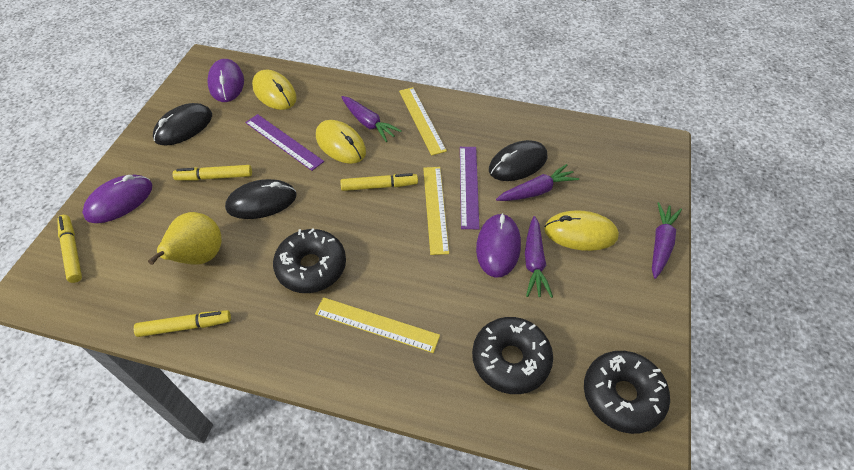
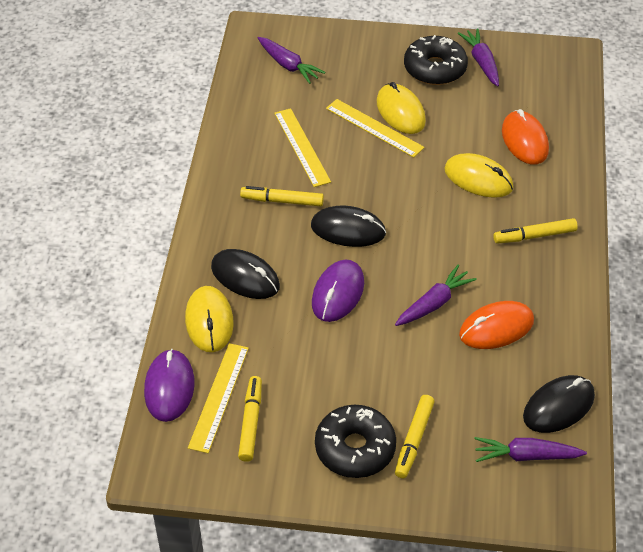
black donut: [273,229,346,293] [472,317,553,394] [584,351,670,434] = 3 -> [315,405,396,478] [404,35,468,85] = 2
orange mouse: none = 0 -> [459,301,534,349] [502,109,549,165] = 2
purple mouse: [82,174,152,223] [207,59,244,102] [476,213,521,278] = 3 -> [144,349,194,422] [312,259,364,322] = 2
purple ruler: [245,114,324,171] [460,147,479,229] = 2 -> none = 0
yellow pear: [148,212,221,265] = 1 -> none = 0

